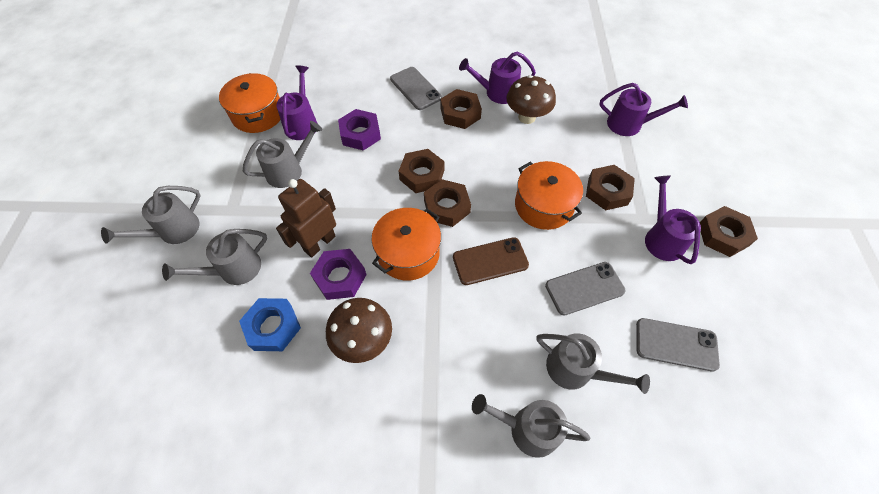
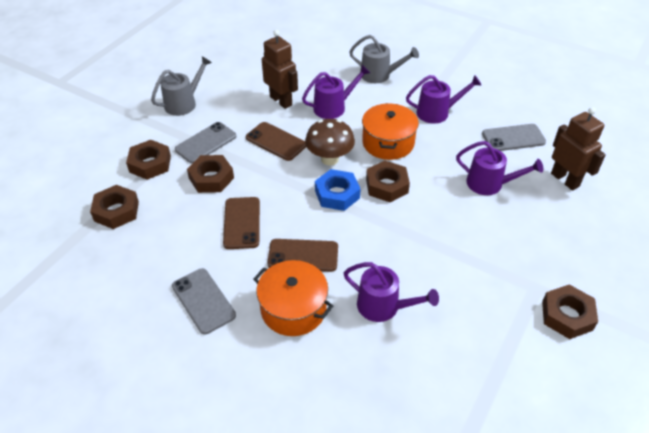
brown mushroom: [326,298,392,363] [506,75,556,124] = 2 -> [305,119,355,166] = 1
brown phone: [453,237,529,285] = 1 -> [223,197,260,249] [246,122,306,161] [267,239,338,272] = 3
brown robot: [276,179,336,257] = 1 -> [262,30,298,109] [551,107,606,191] = 2
grey watering can: [101,186,201,244] [162,229,267,285] [243,121,322,188] [472,394,590,458] [536,333,650,394] = 5 -> [151,56,212,116] [349,35,419,83] = 2
orange pot: [219,73,280,133] [372,208,441,281] [515,161,583,230] = 3 -> [253,260,333,336] [362,103,419,160] = 2
purple nut: [310,249,367,300] [338,109,381,151] = 2 -> none = 0

